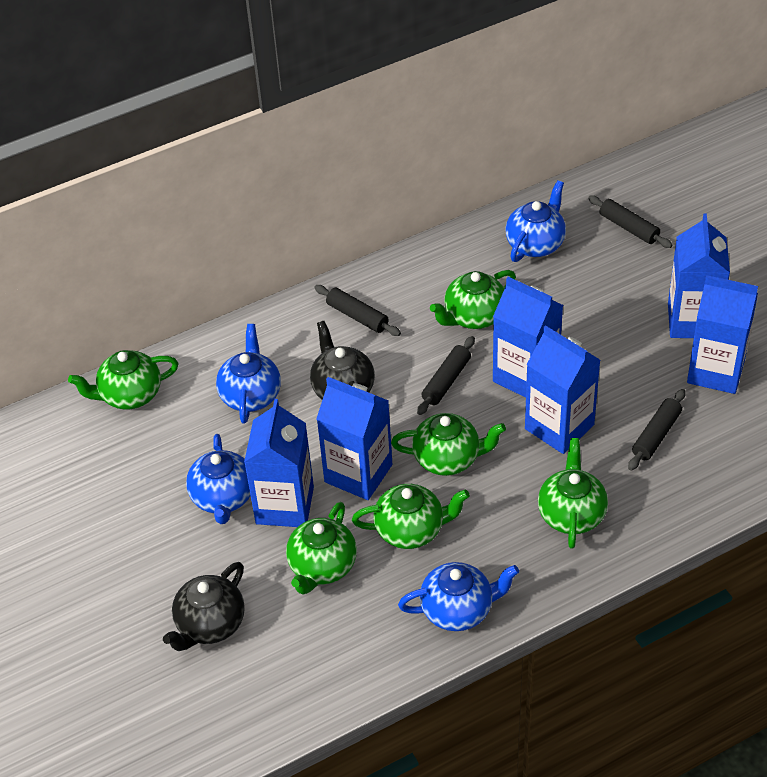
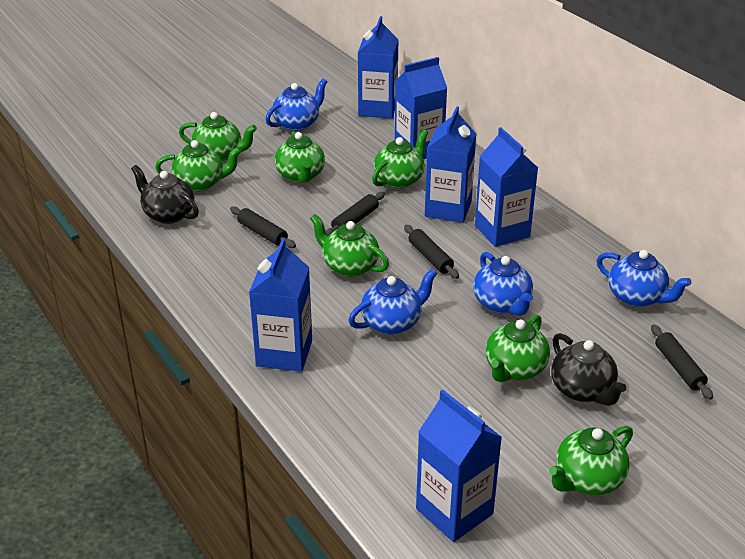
green teapot: [68,350,179,410] [286,502,357,595] [352,484,470,549] [391,413,506,476] [430,270,516,329] [538,438,608,549] = 6 -> [155,140,242,191] [179,112,257,161] [275,132,325,183] [310,214,389,277] [372,129,428,188] [485,315,550,382] [549,426,633,495] = 7

